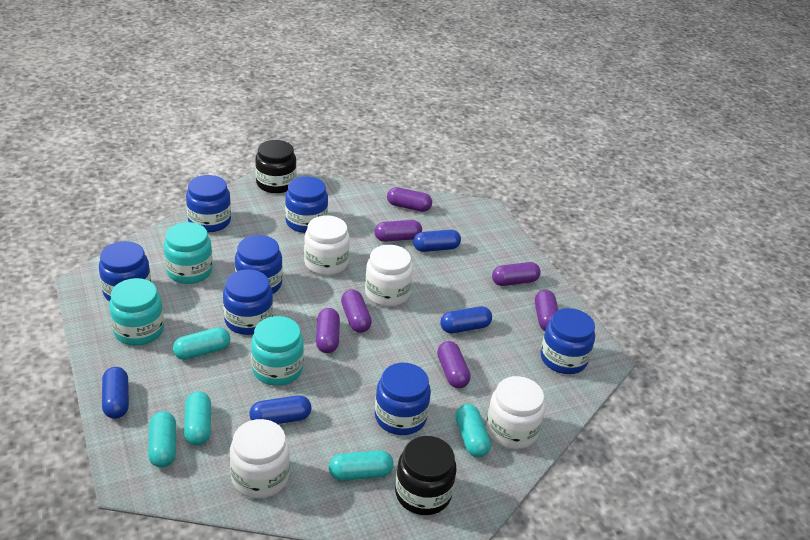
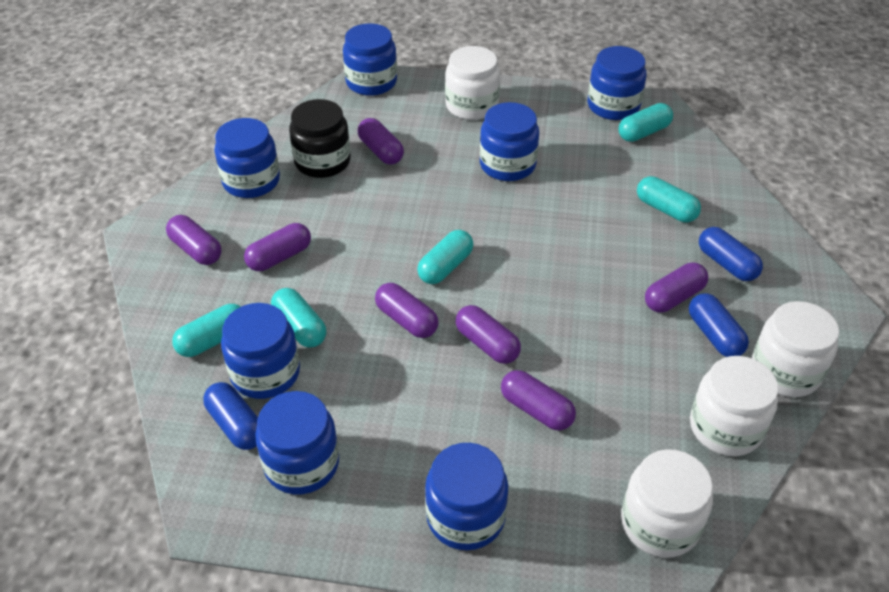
black jar: [255,140,296,193] [395,436,457,515] = 2 -> [289,99,351,178] = 1
blue capsule: [102,367,129,419] [249,395,312,424] [413,229,461,252] [440,306,492,333] = 4 -> [203,382,258,450] [689,293,749,357] [699,227,763,281] = 3
turquoise jar: [109,278,164,346] [164,222,213,284] [251,316,304,386] = 3 -> none = 0

